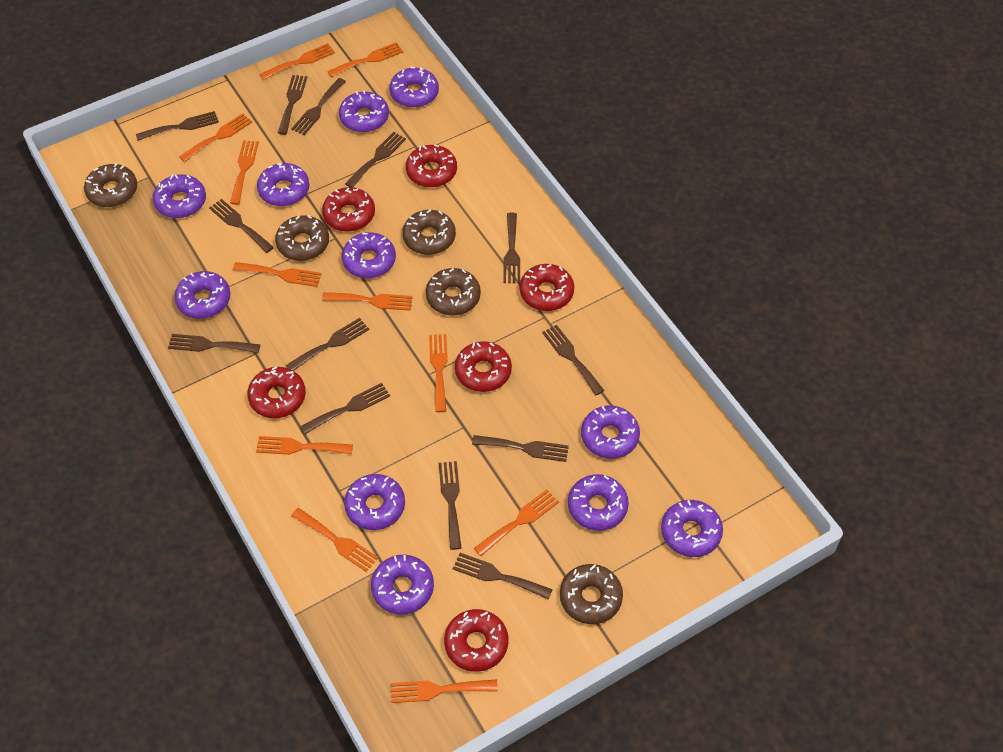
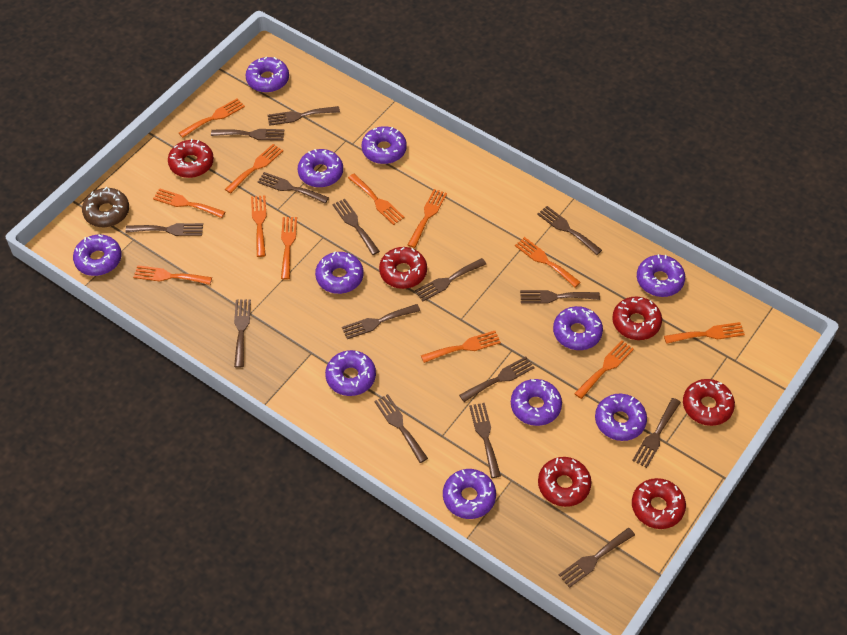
brown donut: [84,163,137,207] [275,215,329,261] [402,210,456,255] [426,268,481,316] [560,564,623,624] = 5 -> [82,187,129,227] = 1
brown fork: [136,111,219,141] [168,334,260,353] [209,199,274,253] [278,75,307,135] [285,318,369,371] [291,78,346,135] [300,383,390,434] [345,132,406,187] [439,461,462,550] [453,553,553,600] [472,435,569,462] [503,213,520,283] [542,325,605,395] = 13 -> [125,223,203,236] [211,129,284,141] [234,299,251,368] [257,172,329,204] [267,106,340,126] [332,199,380,255] [342,304,420,339] [374,394,428,463] [415,258,486,301] [459,356,535,402] [469,403,501,478] [520,290,600,304] [537,206,602,255] [559,528,635,588] [632,398,681,468] = 15
orange fork: [179,113,252,162] [230,140,259,205] [233,262,322,287] [256,436,353,455] [259,43,335,80] [291,508,378,572] [322,292,413,311] [327,42,403,77] [391,679,498,703] [429,334,448,412] [474,489,559,556] = 11 -> [133,265,212,285] [153,188,225,218] [179,98,245,138] [225,144,283,194] [251,195,267,257] [281,217,297,280] [348,174,405,225] [408,189,447,248] [421,331,501,363] [515,237,581,287] [574,340,634,399] [664,322,745,344] = 12

